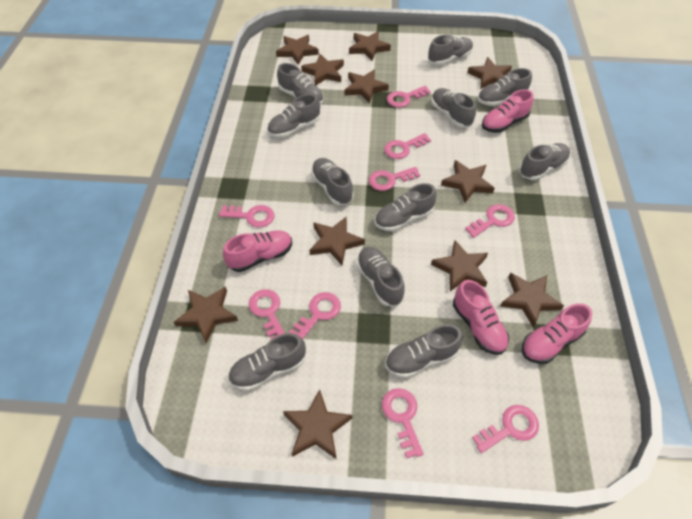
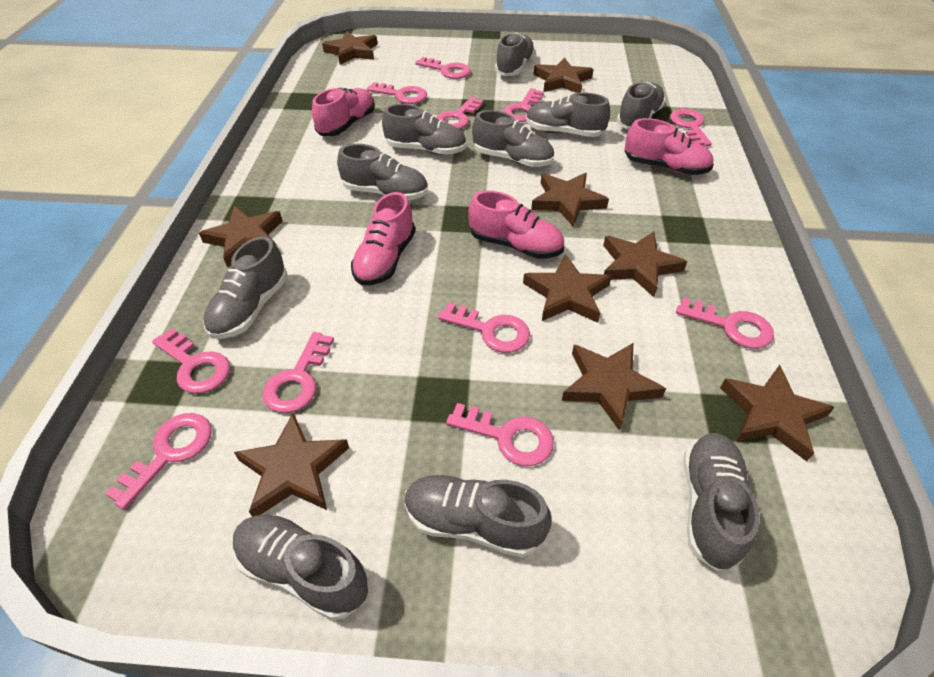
brown star: [174,286,238,343] [276,35,319,65] [283,389,352,459] [301,54,344,85] [309,216,365,265] [344,70,389,103] [349,31,391,61] [431,240,488,292] [441,160,495,203] [467,57,512,89] [500,273,564,328] = 11 -> [199,206,283,268] [234,413,349,516] [322,31,378,65] [523,254,612,323] [531,173,609,227] [534,57,594,93] [562,343,666,431] [603,231,687,297] [720,365,835,461] = 9
grey shoe: [228,333,306,391] [267,94,320,138] [277,63,323,105] [311,158,354,205] [356,247,405,306] [375,183,437,231] [385,324,463,378] [428,35,473,65] [431,88,476,128] [478,68,532,106] [519,143,570,180] = 11 -> [203,236,288,339] [233,514,368,620] [337,144,428,200] [382,104,466,155] [405,475,552,557] [472,110,554,167] [495,33,535,76] [526,92,610,137] [616,82,666,129] [683,433,759,571] = 10
pink key: [219,205,274,228] [249,289,285,340] [289,292,341,339] [369,167,420,191] [382,388,423,458] [384,133,431,159] [387,86,431,108] [465,204,515,238] [472,405,539,453] = 9 -> [105,413,212,510] [152,328,230,394] [263,332,334,413] [367,82,427,104] [415,57,471,79] [436,97,484,129] [438,303,530,353] [446,403,554,466] [503,88,544,122] [670,109,712,147] [676,297,774,349] = 11

